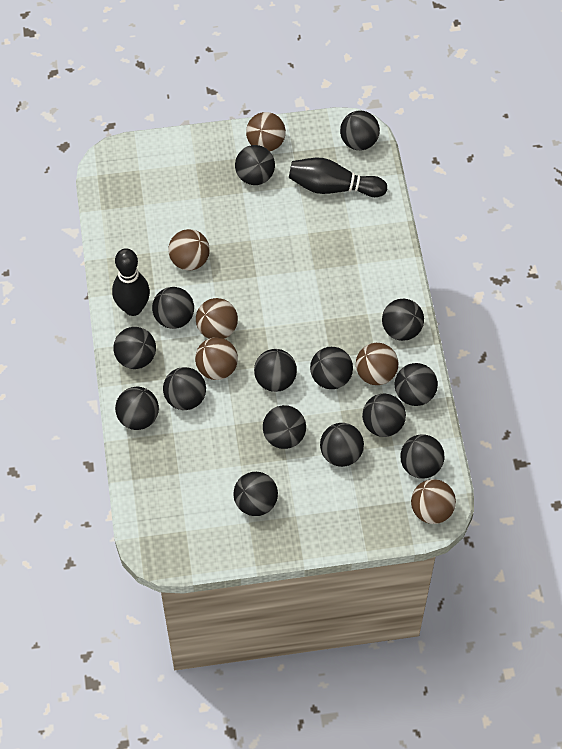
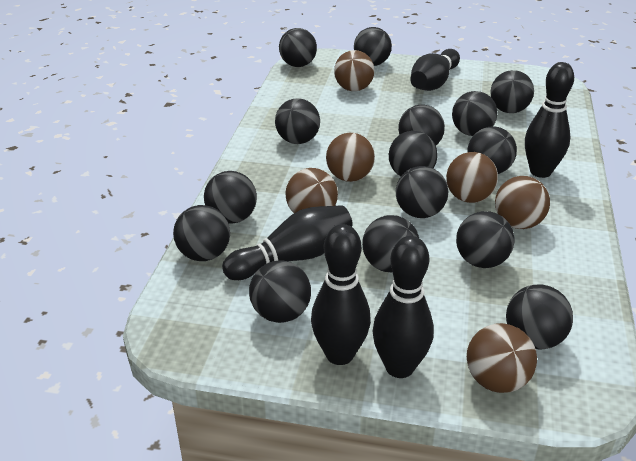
black bowling pin: [112,248,150,316] [289,158,387,197] = 2 -> [222,205,353,280] [311,224,371,365] [372,236,434,378] [410,49,460,91] [525,62,574,178] = 5

